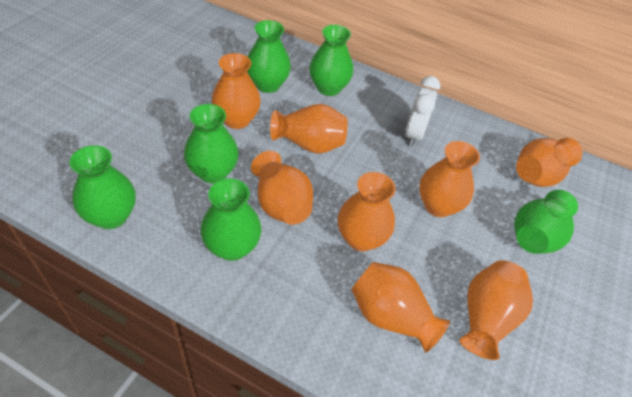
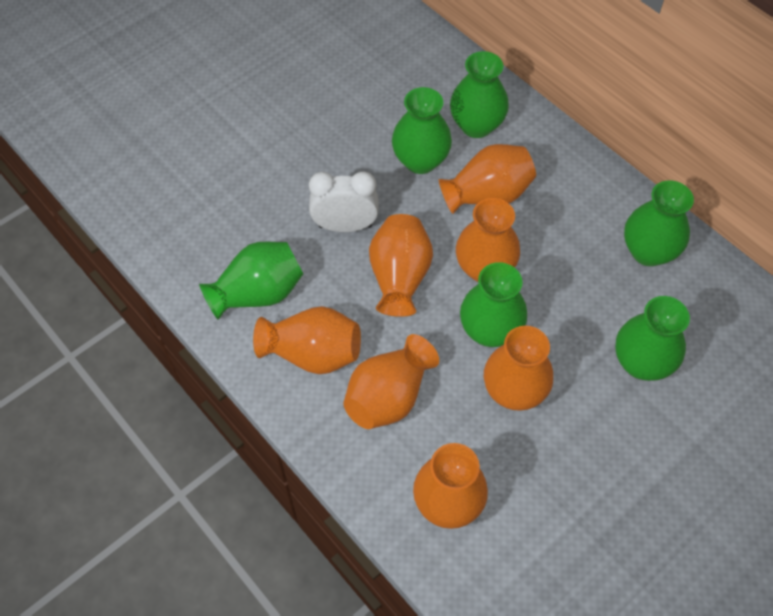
orange vase: [212,53,261,129] [251,151,313,225] [270,104,347,154] [338,172,396,251] [352,262,450,353] [419,141,480,217] [459,260,533,360] [516,138,583,187] = 8 -> [253,306,361,374] [343,334,439,429] [369,214,433,317] [413,443,488,529] [439,144,536,214] [456,198,520,282] [484,326,553,411] = 7

